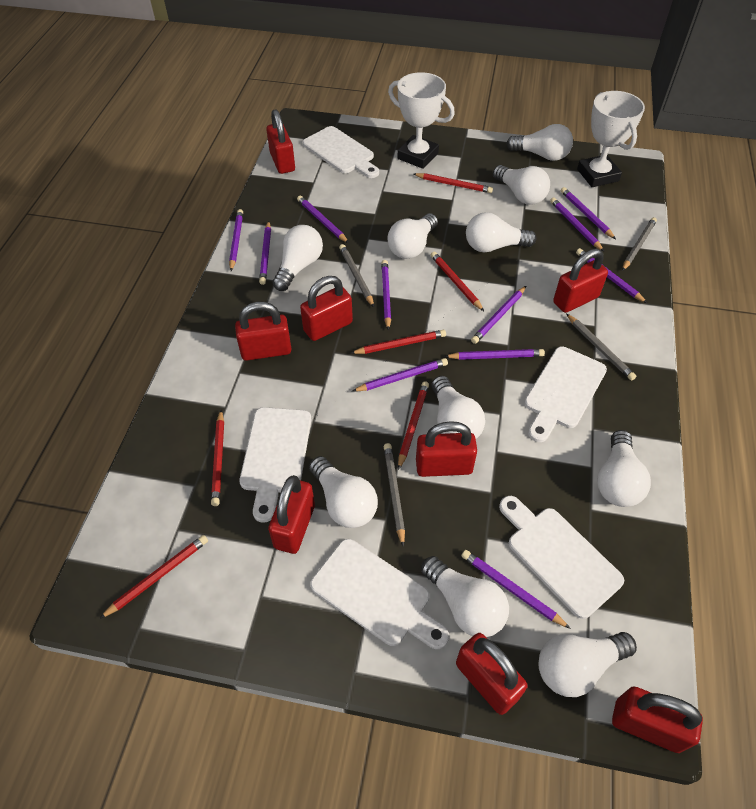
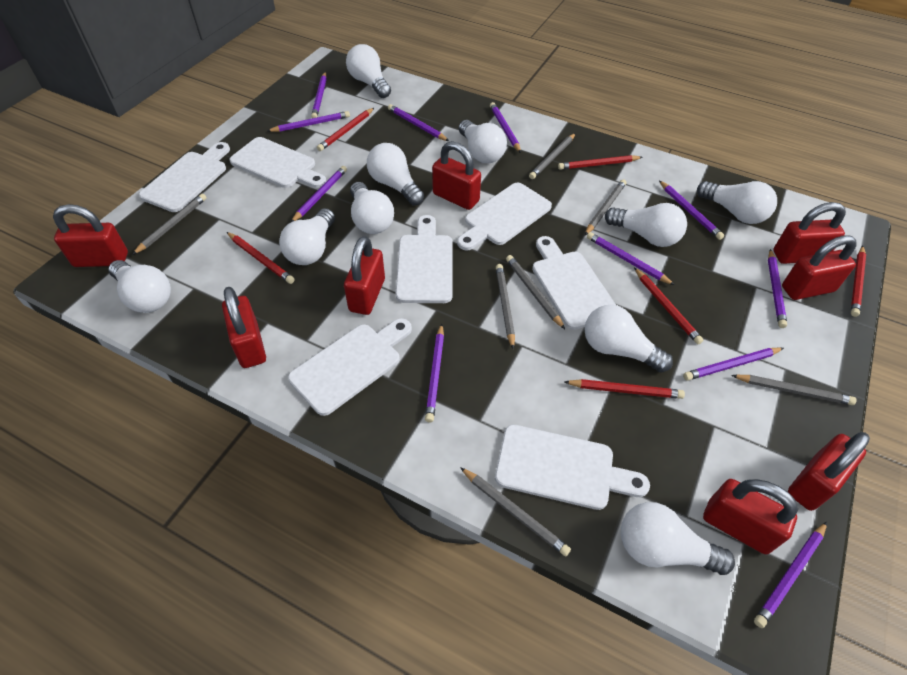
grey pencil: [339,244,374,307] [384,443,405,547] [566,313,636,381] [622,217,657,271] = 4 -> [132,194,206,255] [460,467,571,556] [496,264,515,349] [506,255,565,329] [529,133,576,179] [585,180,626,235] [731,375,856,405] = 7
white cutting board: [239,407,311,523] [303,126,379,178] [310,539,449,649] [499,496,624,619] [524,346,607,442] = 5 -> [139,142,230,212] [229,137,326,188] [288,318,412,416] [396,215,453,303] [457,182,552,250] [495,425,650,510] [532,236,617,330] = 7
white trophy: [388,72,455,169] [577,91,645,187] = 2 -> none = 0

